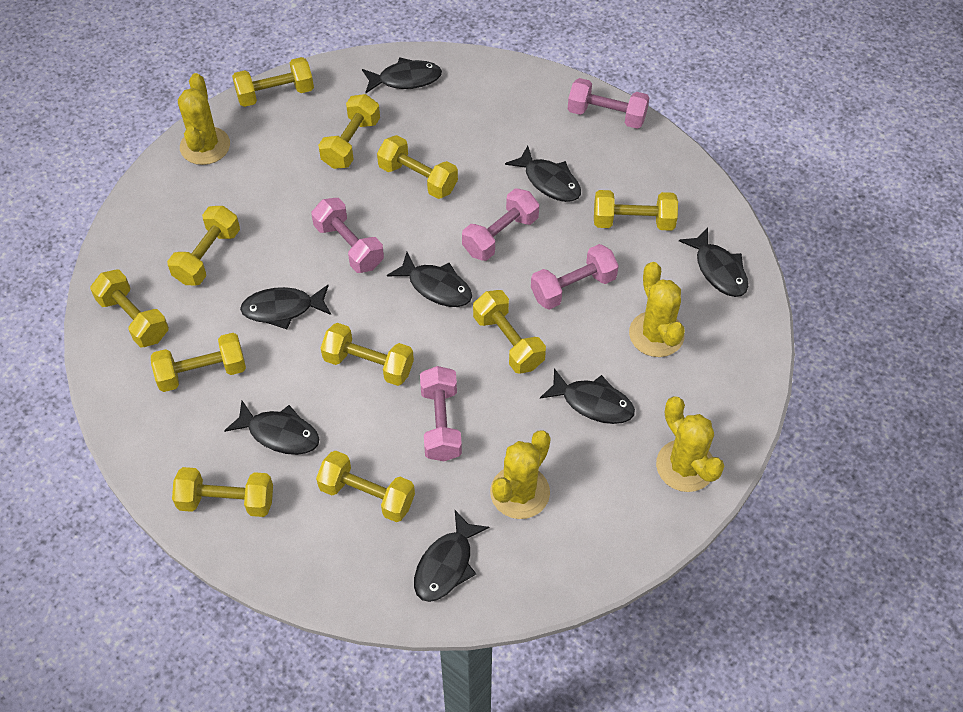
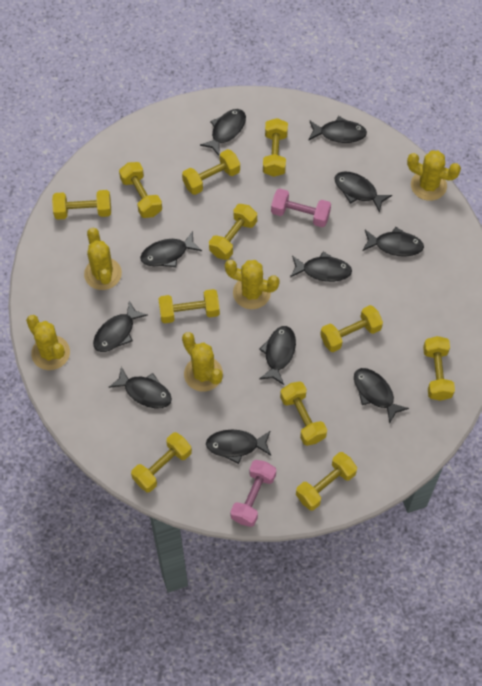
black fish: [224,401,319,455] [240,285,331,329] [362,57,442,93] [387,252,472,307] [414,510,489,602] [505,146,581,202] [540,368,635,424] [679,227,748,297] = 8 -> [93,301,148,352] [109,367,172,409] [140,231,202,267] [200,109,246,156] [206,429,271,464] [259,326,296,385] [290,252,352,282] [308,116,367,143] [334,171,392,213] [354,368,409,424] [362,227,424,257] = 11
pink dumbbell: [311,198,384,273] [420,366,462,461] [462,188,539,261] [531,244,619,310] [568,78,650,129] = 5 -> [230,460,276,527] [271,188,331,227] = 2
yellow cactus: [178,73,230,165] [490,431,551,519] [629,262,685,357] [656,397,724,492] = 4 -> [26,315,70,370] [84,228,122,290] [182,332,223,392] [225,260,280,309] [407,150,461,201] = 5

